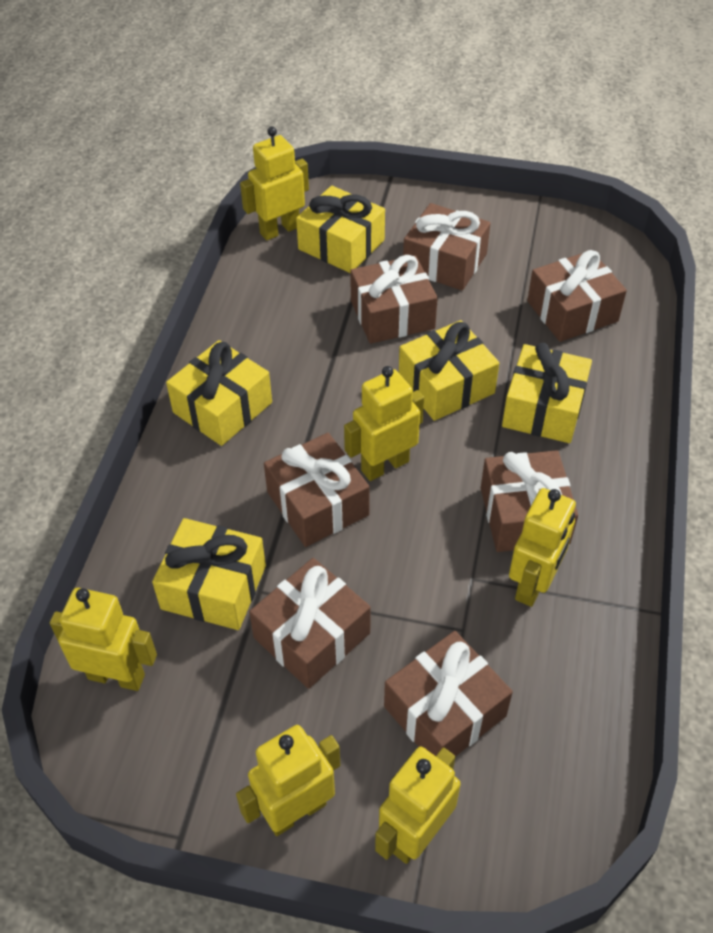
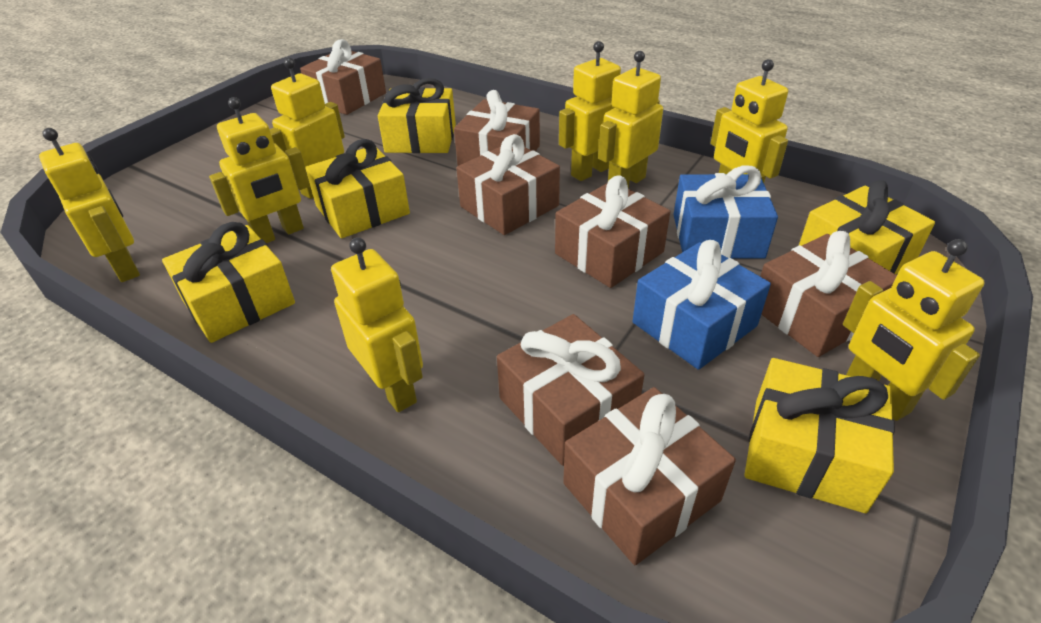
blue gift: none = 0 -> [633,240,771,370] [674,165,778,259] = 2
yellow robot: [50,588,157,691] [236,725,340,836] [240,127,309,240] [344,366,424,481] [375,747,461,864] [509,488,576,607] = 6 -> [39,128,140,282] [209,97,310,243] [270,57,345,199] [331,237,423,412] [559,41,621,181] [598,51,663,188] [711,59,788,183] [843,239,985,421] = 8

